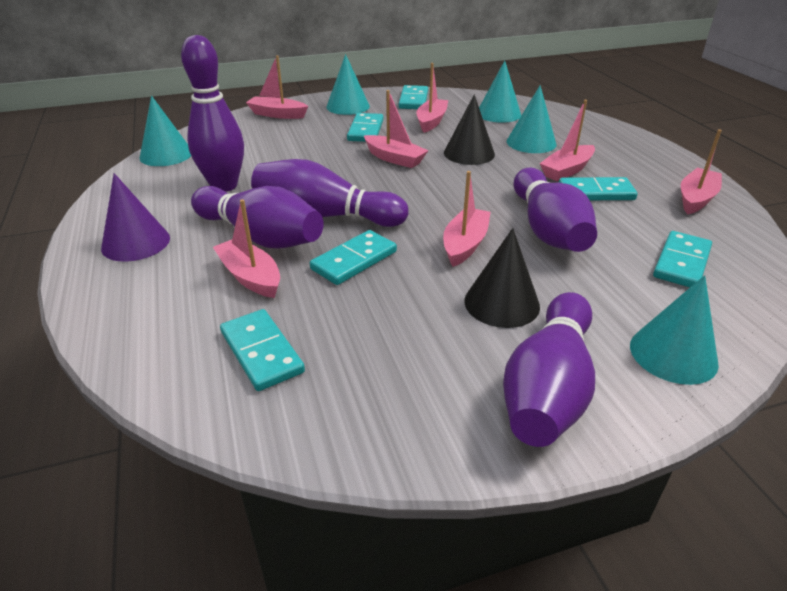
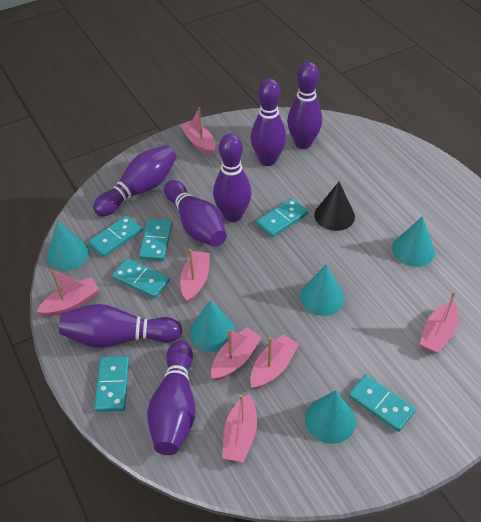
black cone: [444,94,495,165] [464,228,540,328] = 2 -> [314,182,355,231] = 1
purple bowling pin: [181,35,244,192] [191,186,324,248] [251,159,408,227] [503,292,595,447] [514,168,597,252] = 5 -> [59,304,182,348] [93,145,177,216] [147,340,195,455] [164,180,227,247] [213,133,252,222] [251,78,286,166] [287,62,322,149] = 7
purple cone: [101,173,170,262] = 1 -> none = 0

